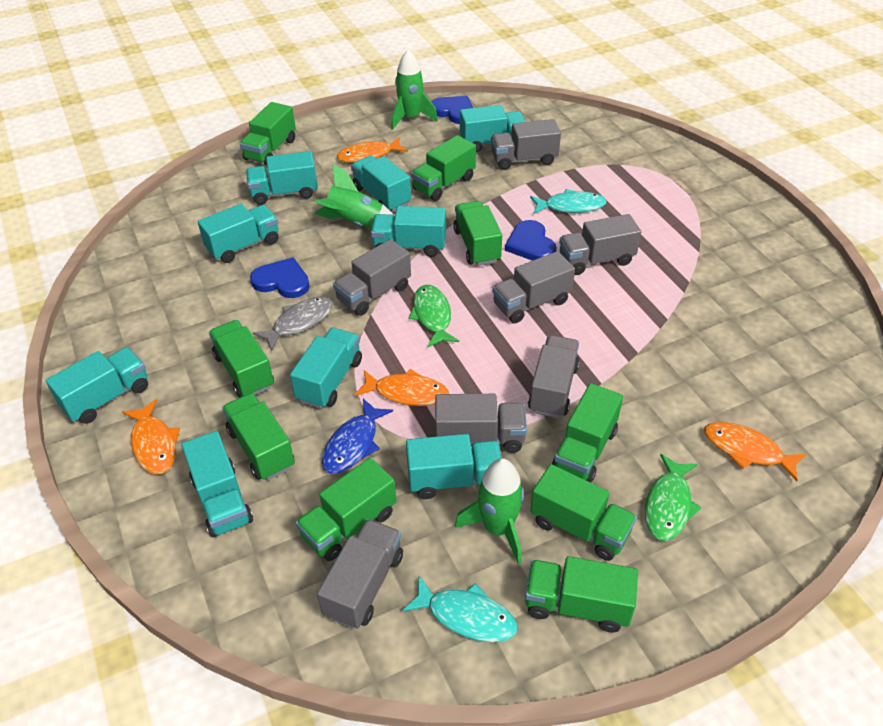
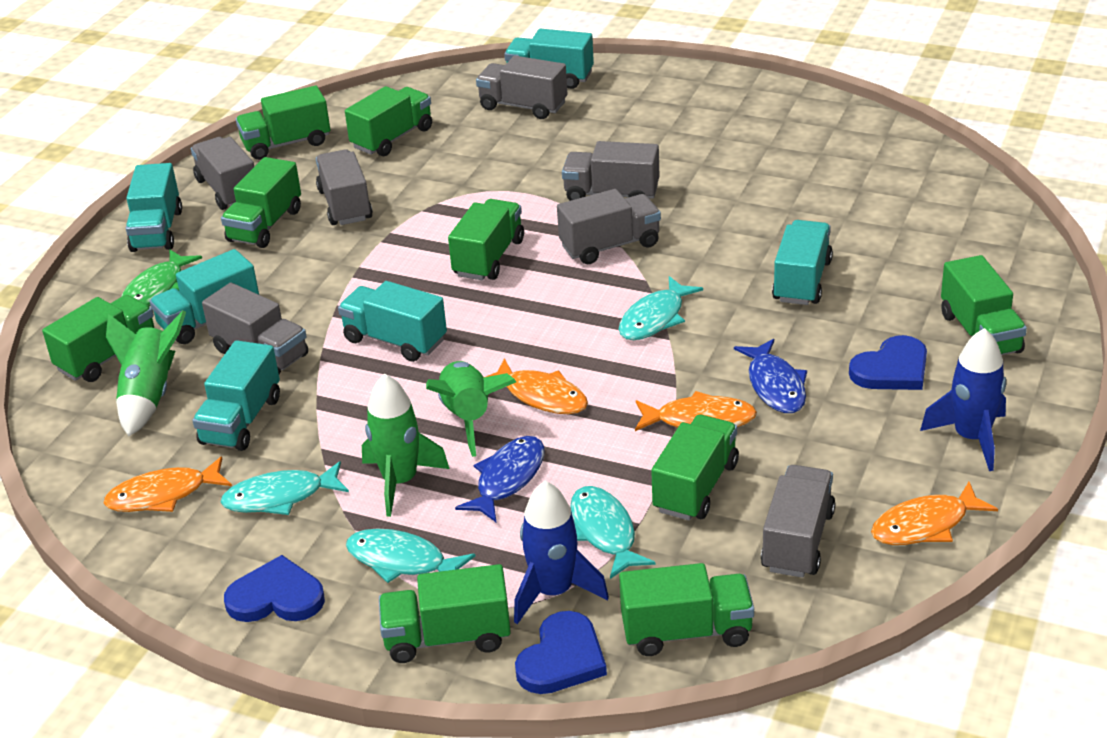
blue fish: [322,399,393,474] = 1 -> [455,436,545,522] [734,339,807,413] = 2
blue rocket: none = 0 -> [514,481,609,624] [920,328,1006,471] = 2
green fish: [409,285,459,347] [645,454,701,541] = 2 -> [121,249,202,306] = 1
grey fish: [253,297,333,351] = 1 -> none = 0
turquoise fish: [402,576,518,642] [530,189,607,214] = 2 -> [221,461,349,515] [346,529,475,583] [570,486,656,579] [618,276,703,340] = 4
turquoise truck: [46,347,148,424] [182,431,253,537] [198,204,279,263] [246,151,318,205] [290,328,362,409] [351,155,411,212] [371,206,446,257] [406,434,502,499] [460,105,525,152] = 9 -> [126,163,182,252] [149,249,259,344] [192,340,280,451] [338,281,447,362] [504,29,594,89] [772,220,833,305] = 6

